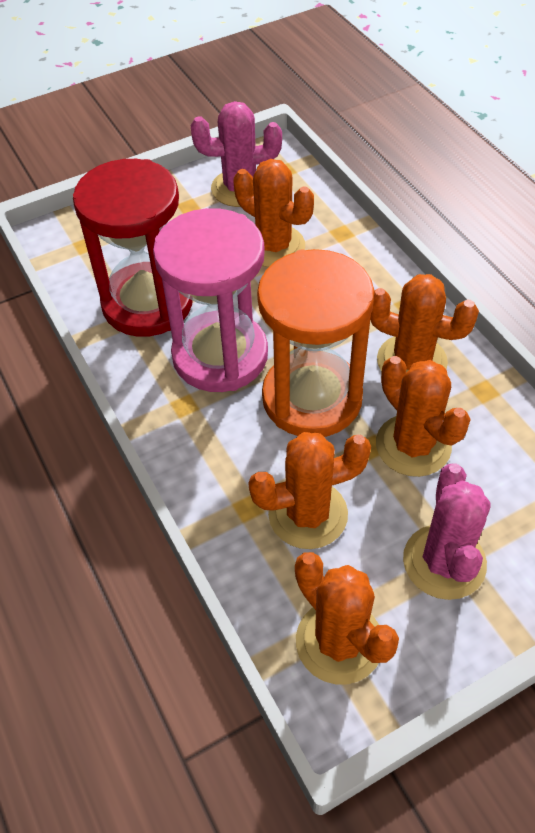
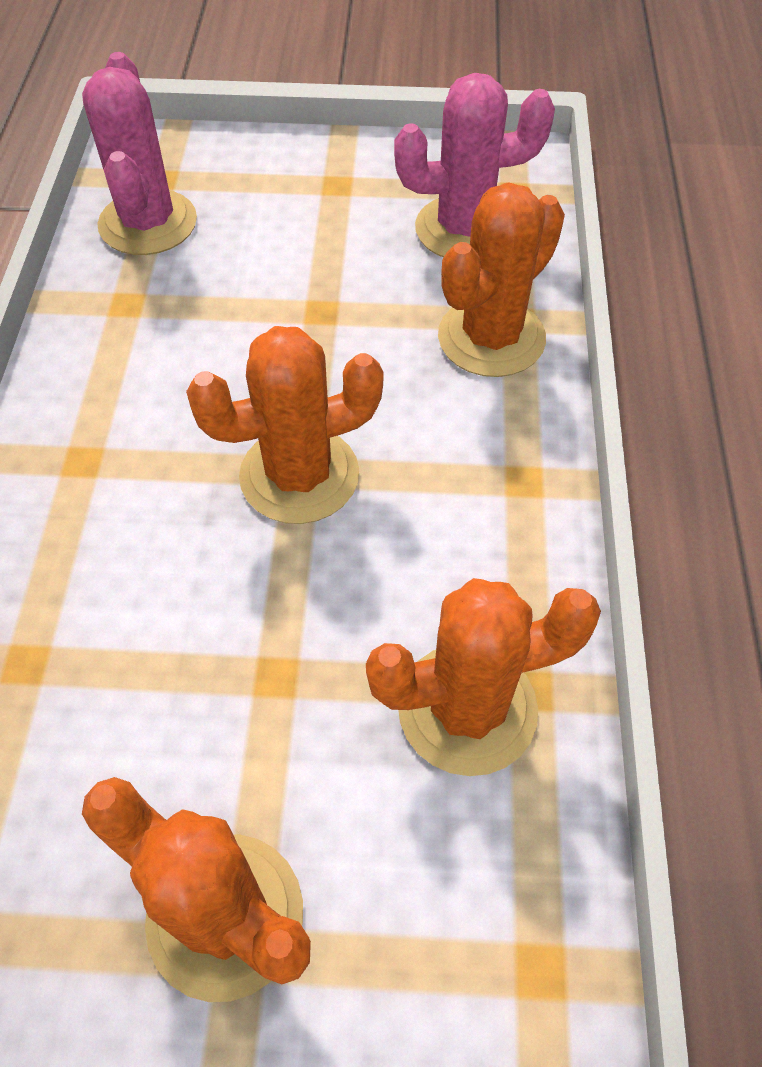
orange cactus: [234,159,314,267] [248,432,371,549] [295,552,399,684] [370,274,479,372] [376,356,471,477] = 5 -> [82,777,311,1002] [186,326,383,524] [366,578,601,776] [438,182,565,377] = 4
orange hourglass: [257,249,374,437] = 1 -> none = 0
pink hourglass: [153,208,268,392] = 1 -> none = 0
red hourglass: [73,159,192,337] = 1 -> none = 0

